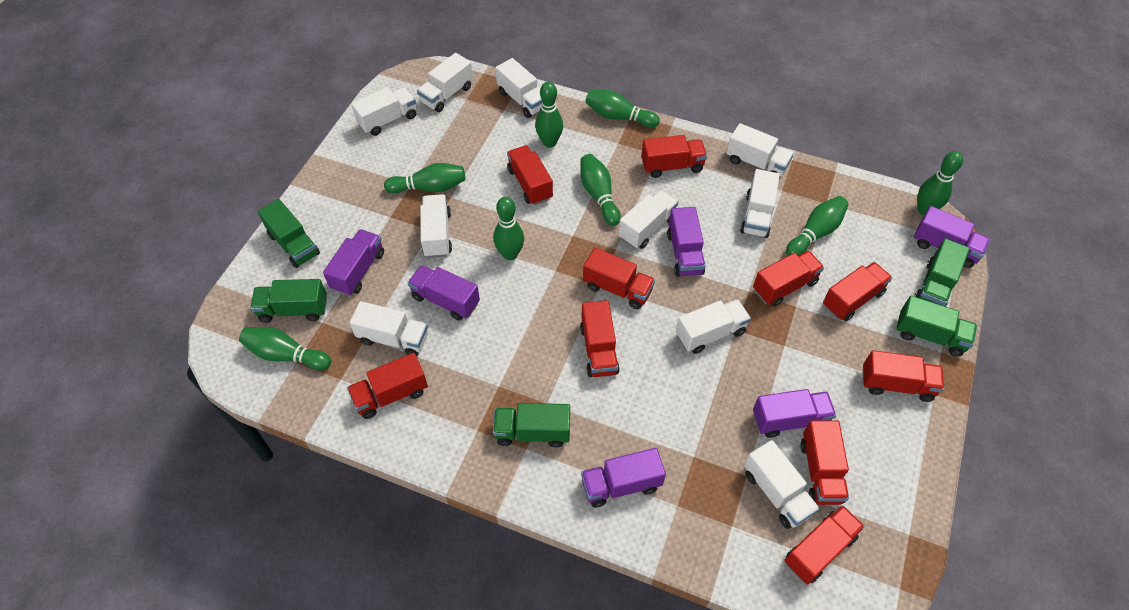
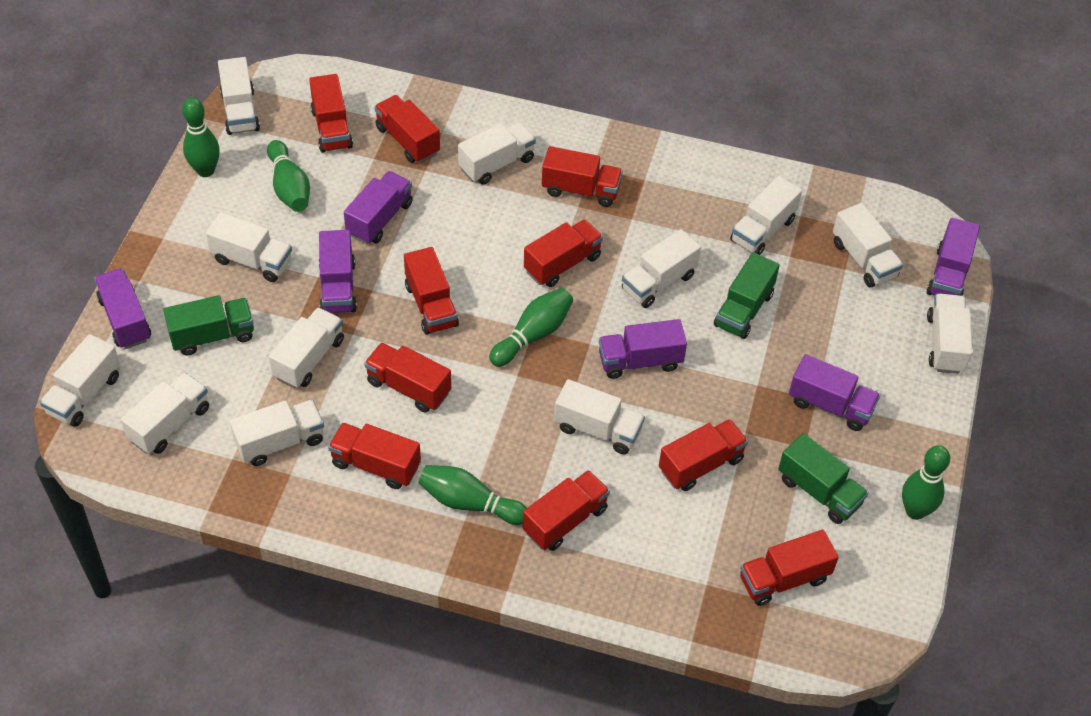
green bowling pin: [239,327,331,370] [384,163,465,194] [493,197,524,260] [535,82,563,148] [580,154,621,226] [585,90,660,128] [786,196,849,256] [918,151,963,215] = 8 -> [182,98,220,177] [267,140,310,212] [418,465,527,525] [489,288,573,367] [902,445,950,520] = 5
green truck: [250,279,327,323] [258,199,320,268] [493,403,570,448] [896,296,977,357] [914,238,970,307] = 5 -> [163,295,254,356] [714,252,780,339] [778,433,868,524] = 3
white truck: [349,301,428,357] [351,87,416,136] [417,53,473,112] [420,194,452,258] [495,58,542,118] [618,190,678,249] [676,299,751,354] [726,123,794,178] [740,169,780,238] [744,440,820,529] = 10 -> [40,334,120,427] [121,373,209,454] [206,212,292,282] [218,57,260,135] [230,400,324,466] [269,307,344,388] [458,122,536,185] [554,379,645,455] [622,229,701,308] [730,176,802,255] [833,203,903,288] [927,294,972,374] = 12

